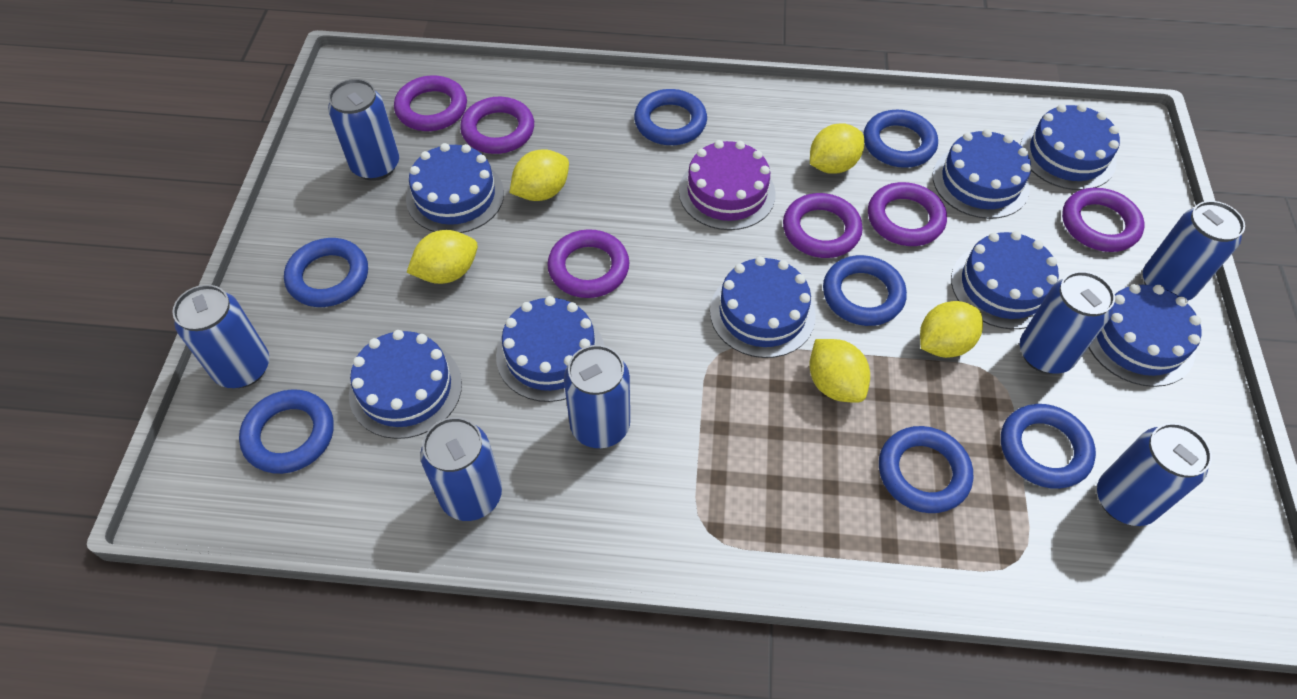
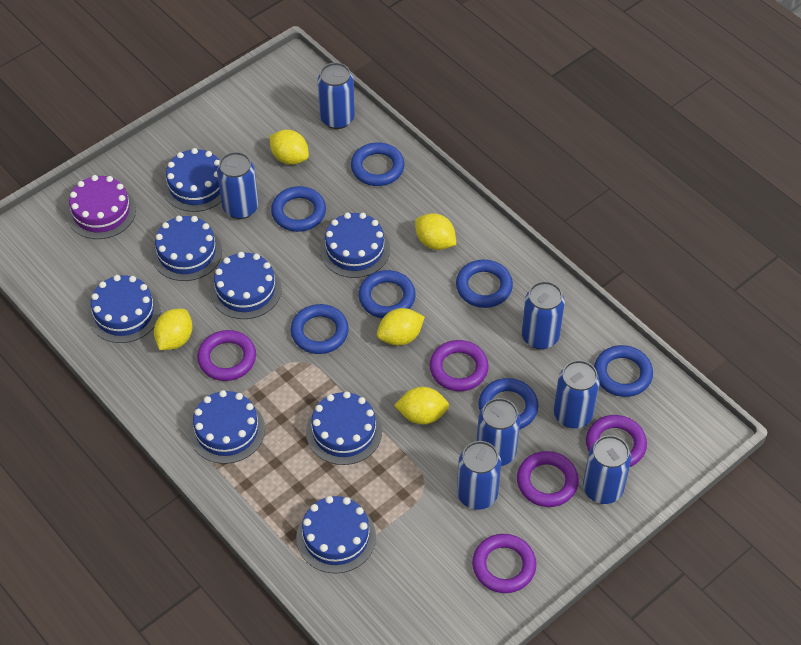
purple ring: [394,76,467,131] [460,97,534,154] [547,229,629,298] [783,193,863,258] [868,182,947,246] [1062,188,1145,252] = 6 -> [197,330,256,381] [430,340,489,391] [472,534,537,593] [517,451,579,507] [586,415,647,467] = 5

